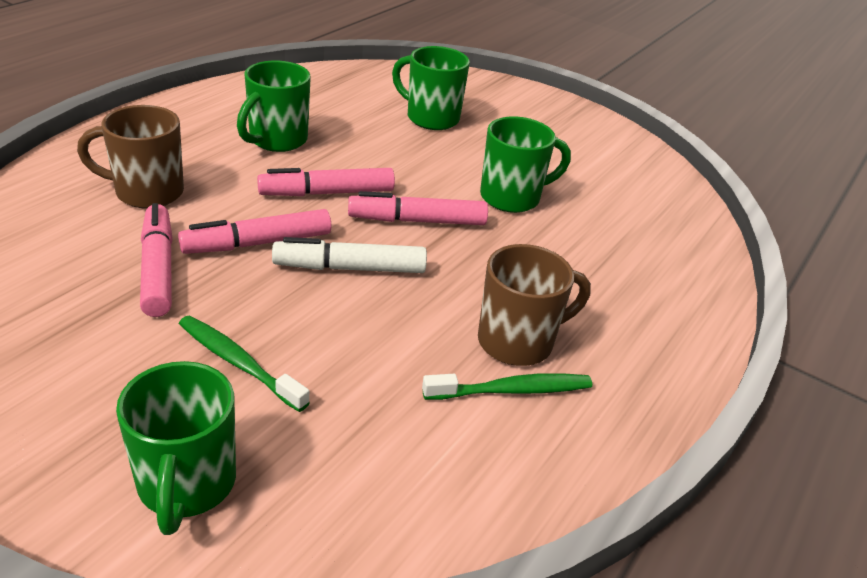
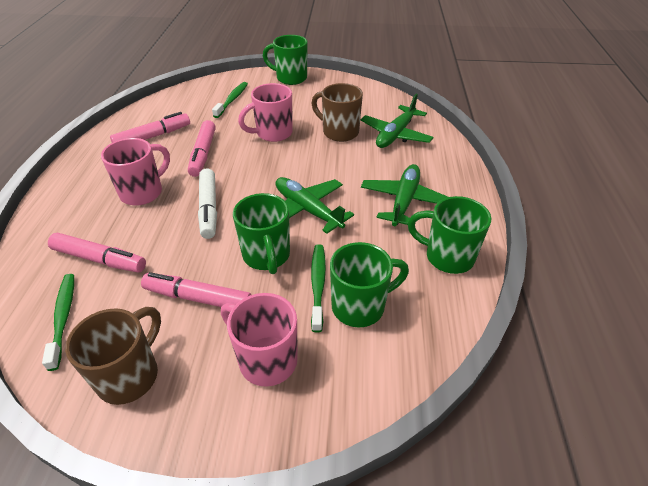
green plane: none = 0 -> [275,177,354,234] [361,94,434,148] [361,164,448,226] = 3
green toothbrush: [179,316,310,412] [422,373,592,400] = 2 -> [42,274,74,371] [212,82,248,118] [311,244,326,333] = 3
pink mug: none = 0 -> [101,138,170,206] [221,293,298,387] [238,83,293,142] = 3

